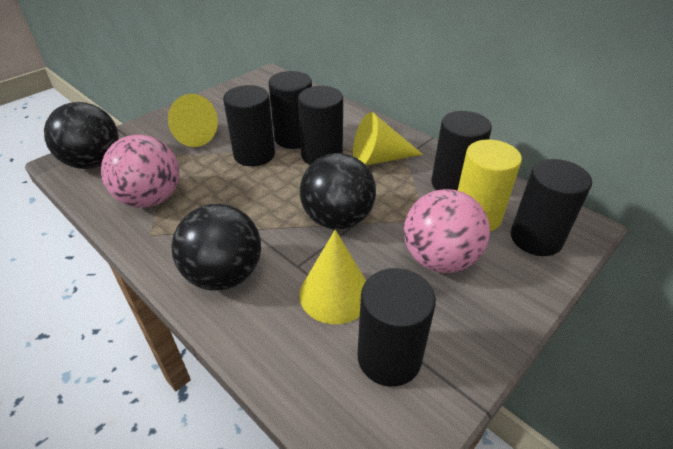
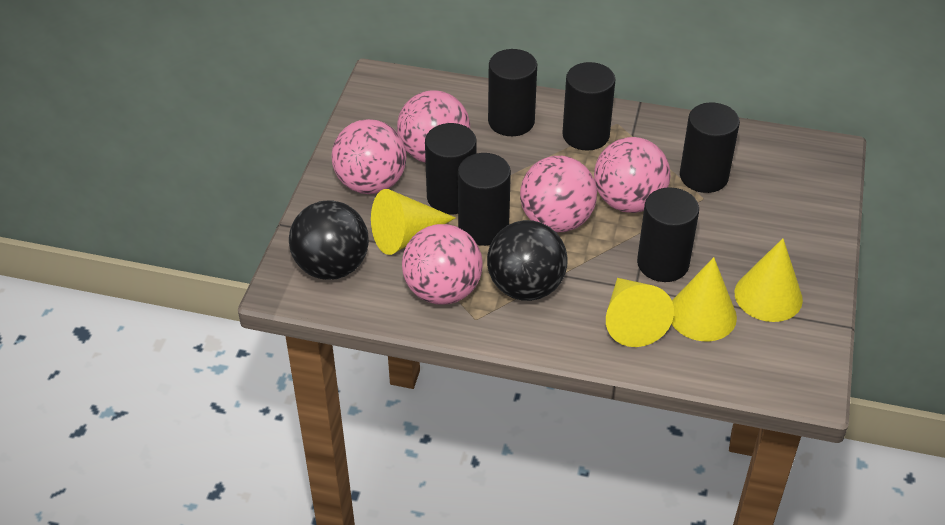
black ball: [44,102,119,169] [172,204,261,291] [300,153,376,230] = 3 -> [289,200,369,280] [487,220,568,301] = 2
pink ball: [101,135,180,208] [404,189,490,273] = 2 -> [332,119,406,194] [397,90,470,163] [402,224,483,305] [520,156,597,233] [594,137,670,213] = 5
yellow cone: [168,94,218,147] [299,230,366,324] [353,112,423,165] = 3 -> [371,189,456,255] [606,278,674,347] [672,257,737,341] [735,238,803,322] = 4
yellow cylinder: [458,139,522,232] = 1 -> none = 0

